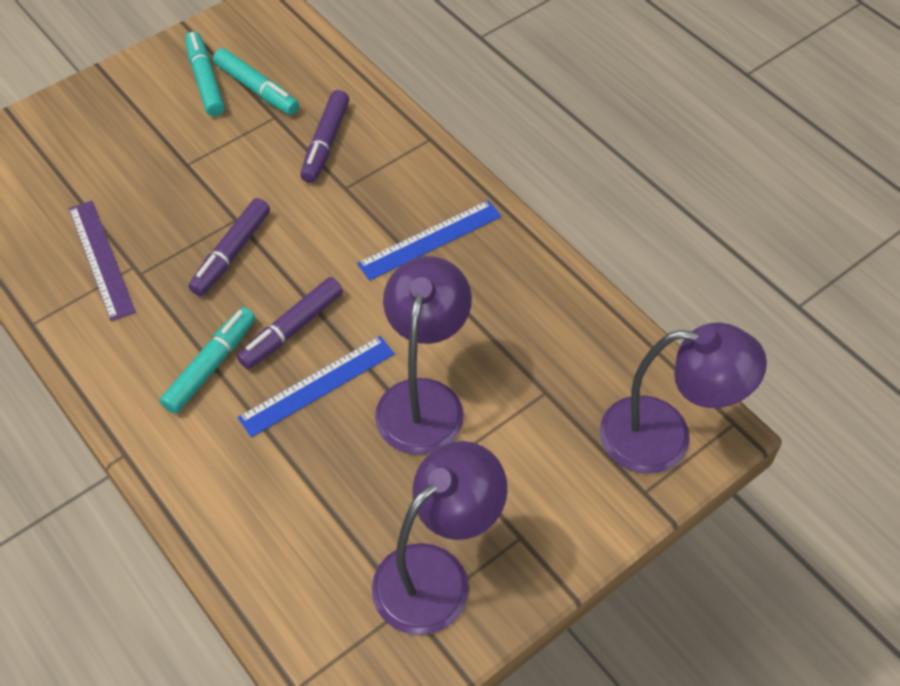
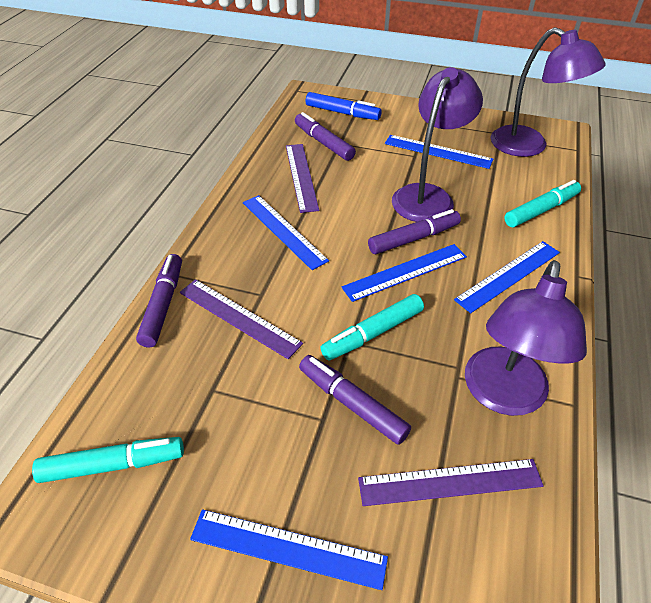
blue marker: none = 0 -> [305,92,381,120] = 1
blue ruler: [237,336,395,437] [357,200,501,281] = 2 -> [190,509,388,590] [243,195,329,270] [341,244,467,302] [385,135,493,169] [454,241,560,313] = 5
purple marker: [189,198,270,296] [237,277,343,369] [300,90,349,183] = 3 -> [136,254,182,348] [295,112,356,161] [299,355,411,445] [368,209,461,254] = 4
purple ruler: [69,201,136,321] = 1 -> [180,279,303,359] [286,144,319,213] [358,459,544,506] = 3

